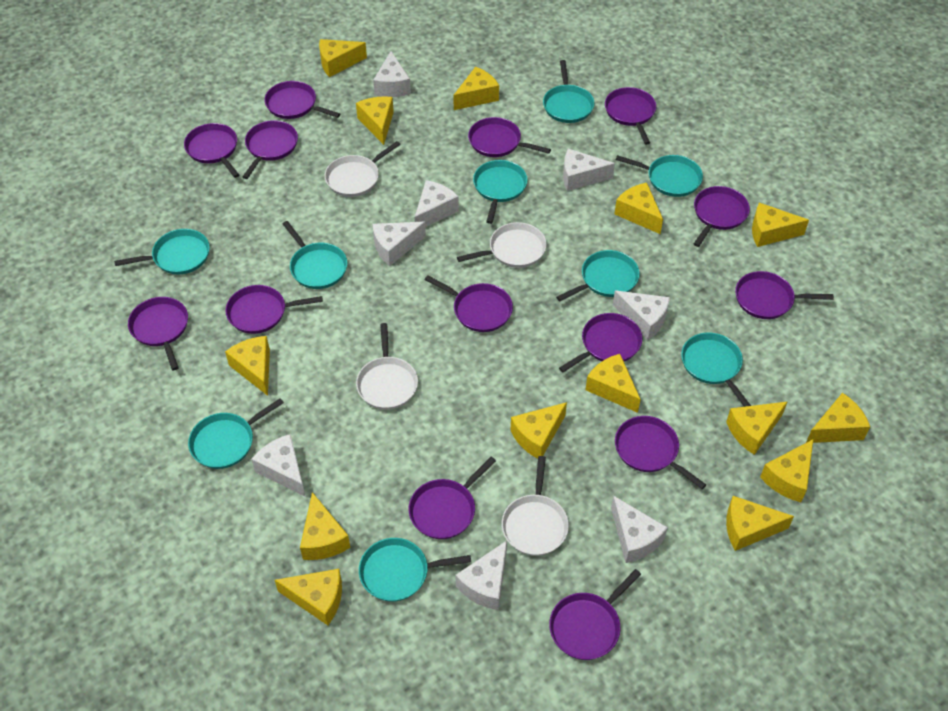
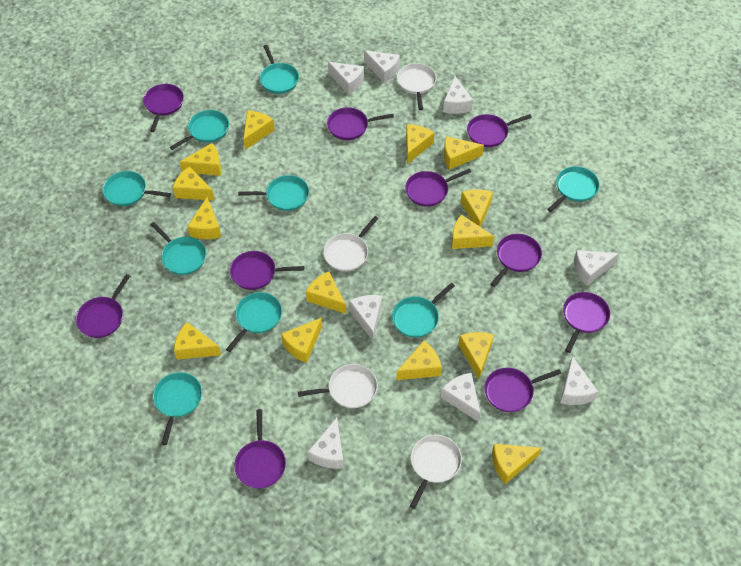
purple pan: [128,297,188,370] [184,123,239,178] [225,285,323,334] [242,120,298,179] [265,81,341,119] [409,457,496,539] [425,275,513,332] [468,117,551,157] [549,569,641,660] [559,313,642,372] [605,87,656,145] [615,416,706,489] [694,186,750,247] [735,271,834,319] = 14 -> [76,274,130,338] [143,84,184,132] [230,251,304,290] [234,409,286,489] [327,107,394,140] [405,169,471,207] [467,114,532,147] [484,368,561,412] [491,234,542,287] [563,292,610,353] = 10

